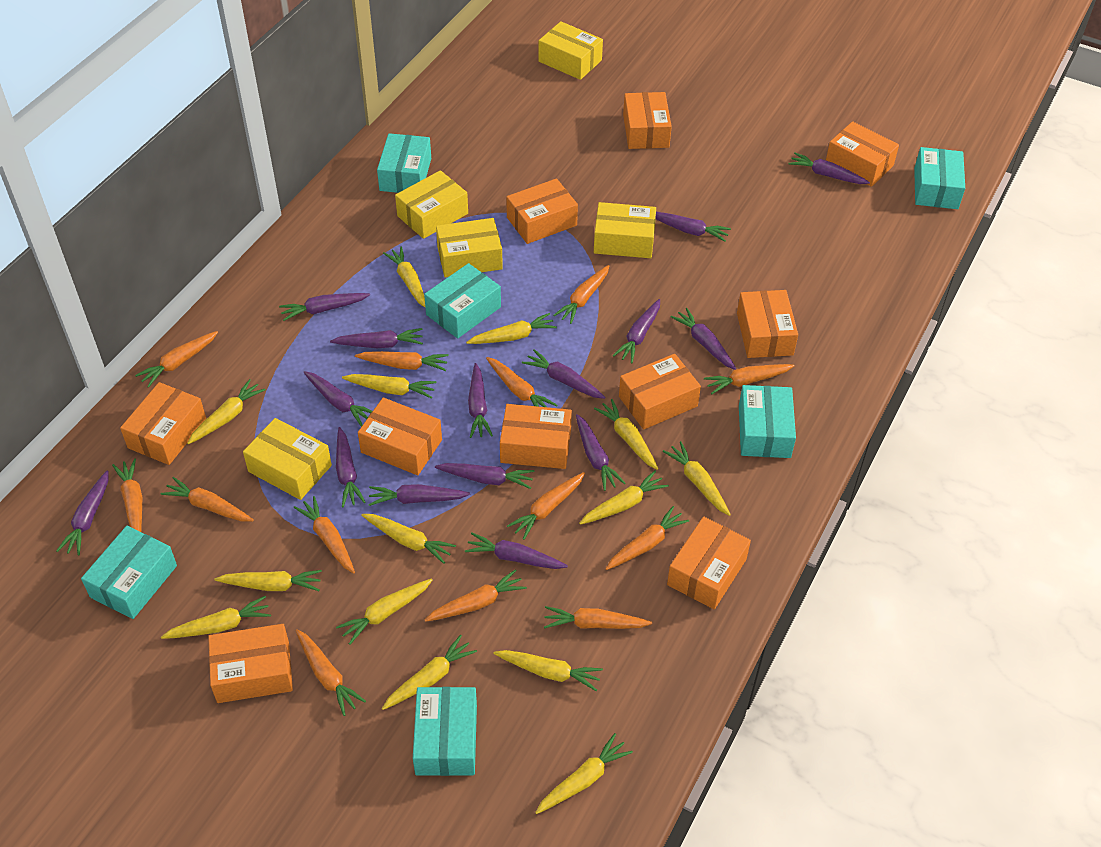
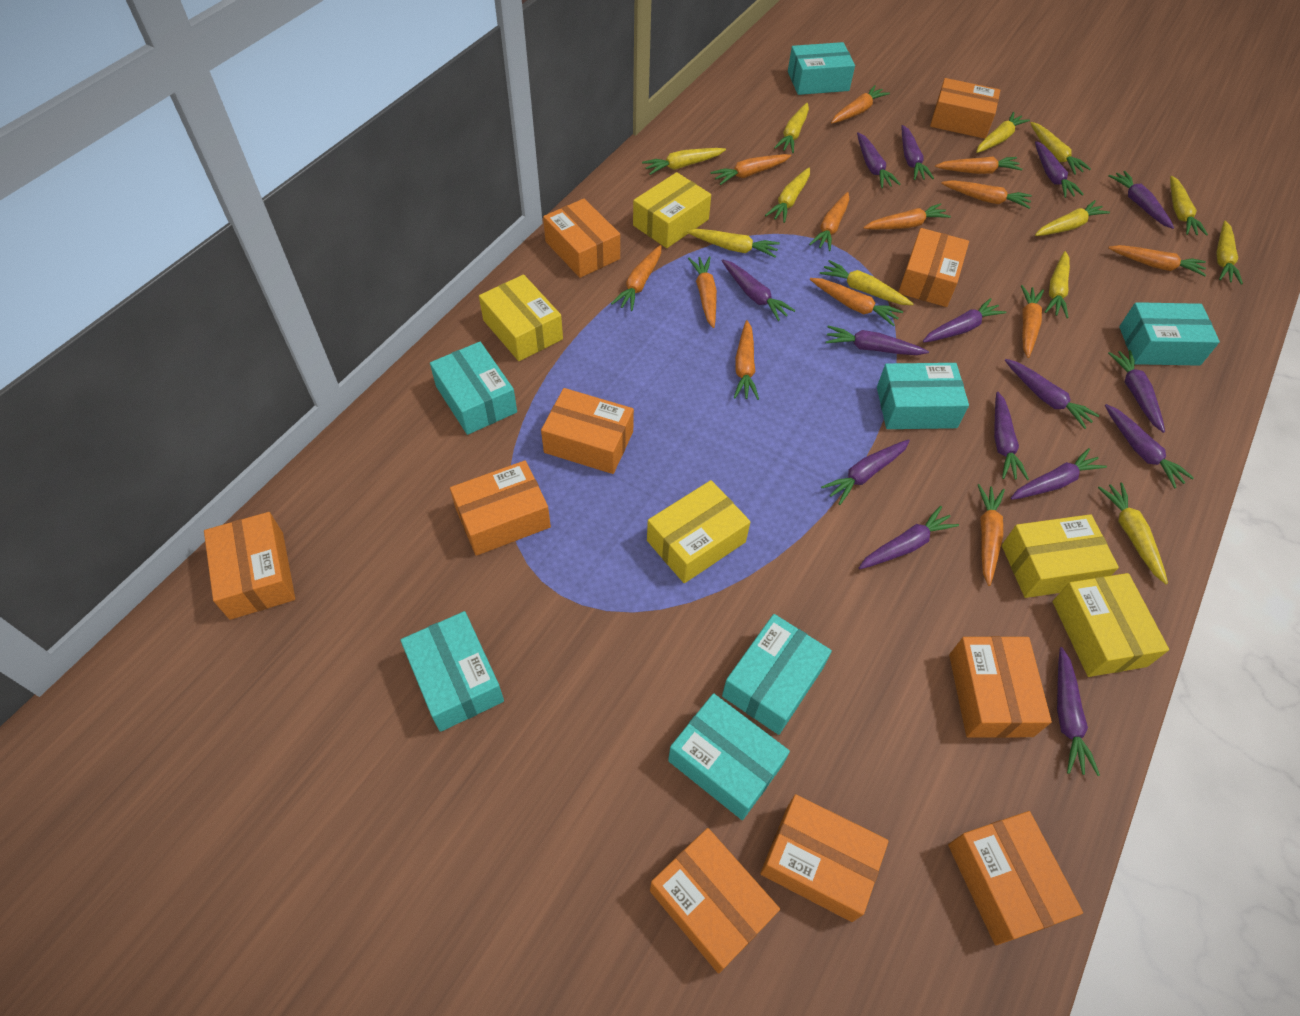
turquoise box: [81,526,177,619] [377,133,431,193] [413,687,477,776] [424,263,501,338] [739,385,796,458] [914,147,965,209] = 6 -> [401,611,504,732] [430,342,517,435] [668,693,790,820] [722,614,832,735] [788,42,855,95] [877,363,969,429] [1119,302,1220,366] = 7
yellow carrot: [161,596,271,639] [187,379,266,444] [214,570,322,591] [336,579,432,645] [342,374,437,399] [361,514,456,564] [382,635,477,710] [383,246,425,307] [466,313,557,344] [493,650,603,691] [535,733,633,814] [579,470,669,525] [594,399,658,470] [662,441,731,516] = 14 -> [642,148,726,175] [686,229,780,258] [765,168,810,223] [774,103,809,153] [820,260,914,305] [976,112,1030,153] [1030,122,1091,175] [1035,200,1110,236] [1045,251,1070,318] [1098,483,1168,584] [1170,176,1208,236] [1216,221,1243,285] = 12

